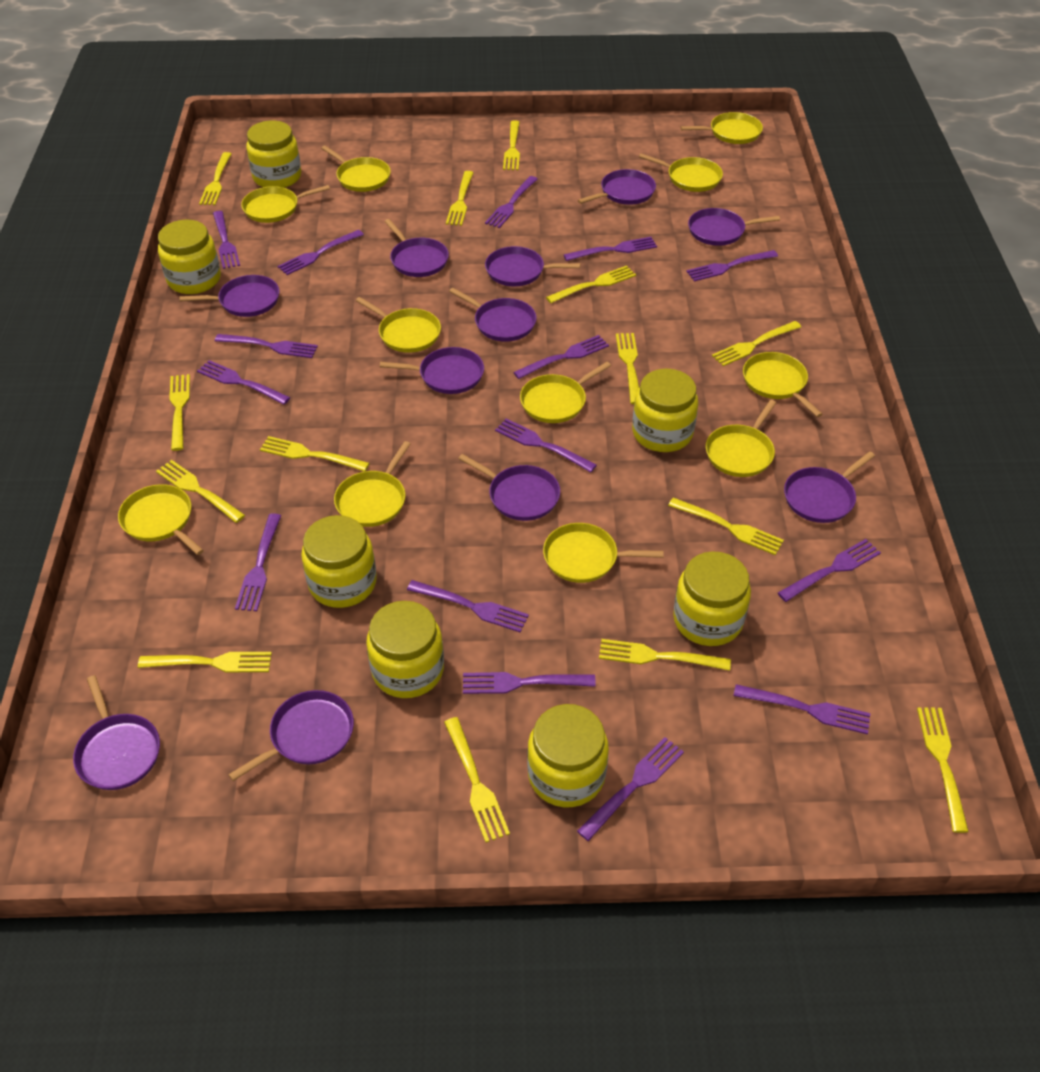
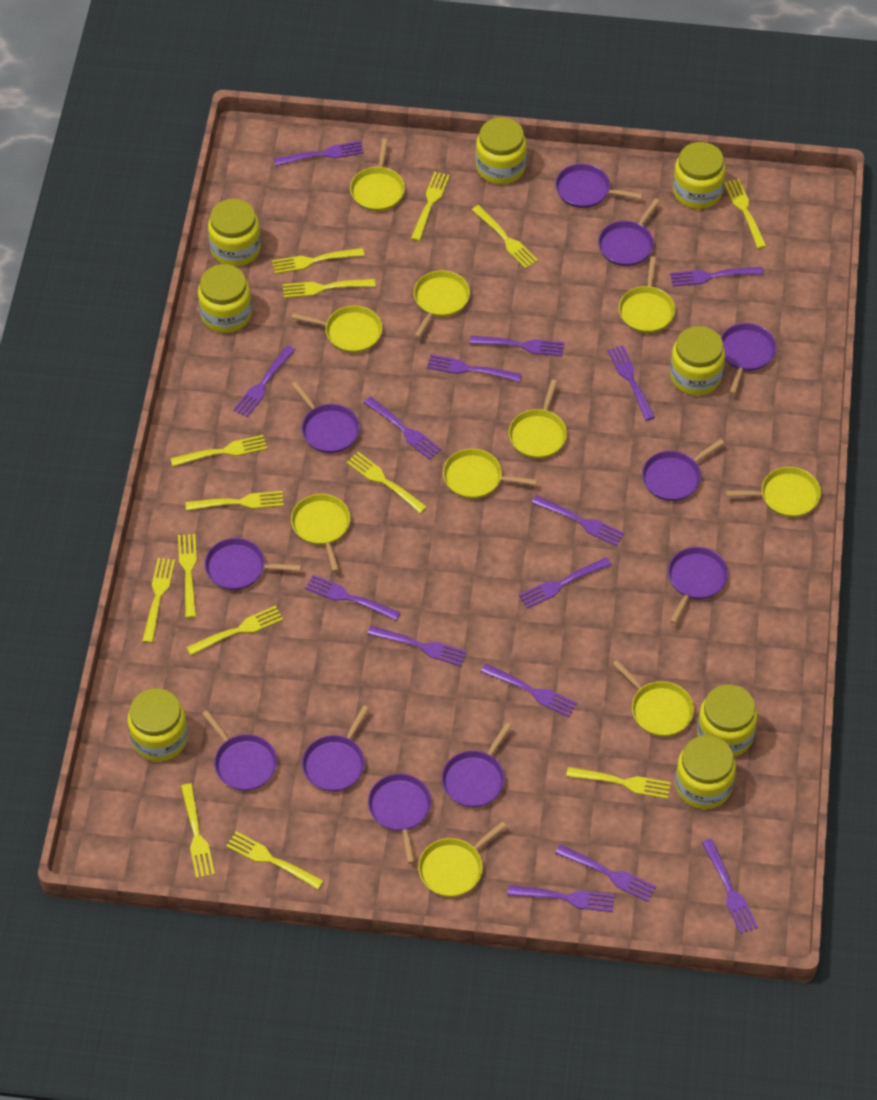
yellow jar: [158,220,221,294] [246,120,301,188] [301,515,377,608] [366,601,444,698] [527,704,609,807] [632,369,698,452] [673,551,751,646] = 7 -> [128,688,188,761] [198,264,252,333] [208,199,261,267] [476,117,527,184] [670,326,725,395] [673,142,726,209] [675,735,736,809] [697,685,758,757] = 8
yellow pan: [118,484,204,555] [241,185,330,223] [321,145,391,192] [334,441,410,527] [356,297,441,353] [520,362,611,423] [543,523,664,583] [639,153,723,192] [681,112,763,144] [706,400,776,477] [743,352,823,417] = 11 -> [291,494,350,572] [292,306,382,353] [350,139,405,211] [414,270,470,338] [418,821,506,897] [443,448,537,499] [509,380,567,459] [613,660,694,737] [619,257,675,333] [726,467,821,517] = 10

